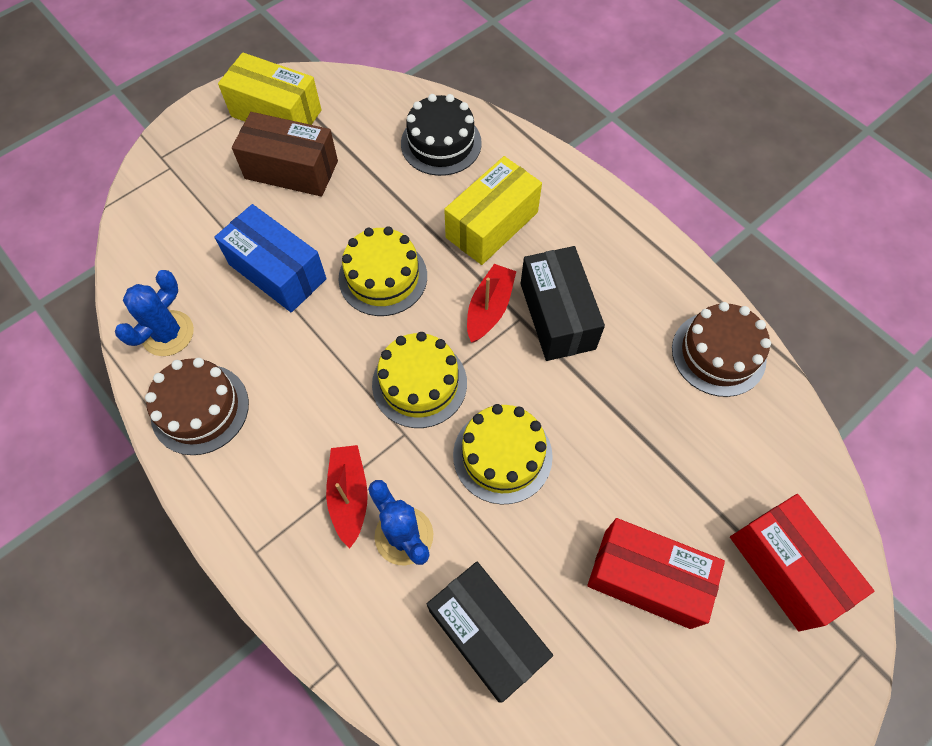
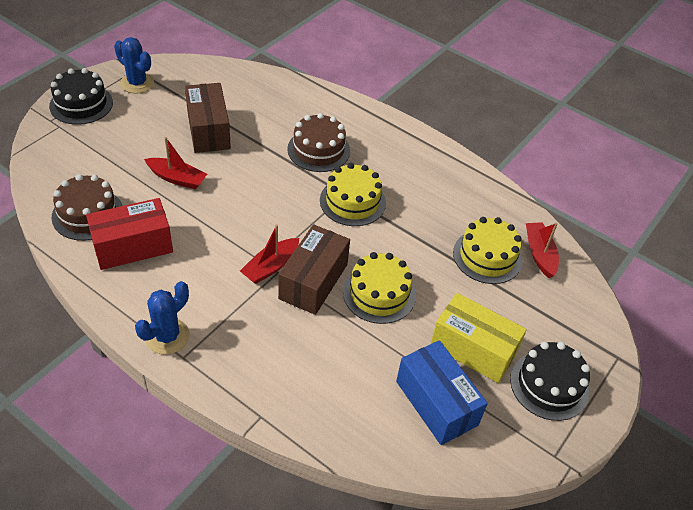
black box: [427,562,553,703] [521,246,605,361] = 2 -> none = 0
black cake: [401,94,482,176] = 1 -> [49,68,113,125] [510,342,590,421] = 2
brown box: [232,112,338,197] = 1 -> [185,83,231,153] [278,224,350,315] = 2
red boat: [326,445,368,548] [467,264,516,342] = 2 -> [144,137,207,189] [240,224,299,284] [526,222,559,278] = 3
red box: [587,518,725,629] [730,494,874,631] = 2 -> [86,198,173,270] = 1
yellow box: [218,52,321,125] [444,156,542,265] = 2 -> [431,293,527,383] = 1

